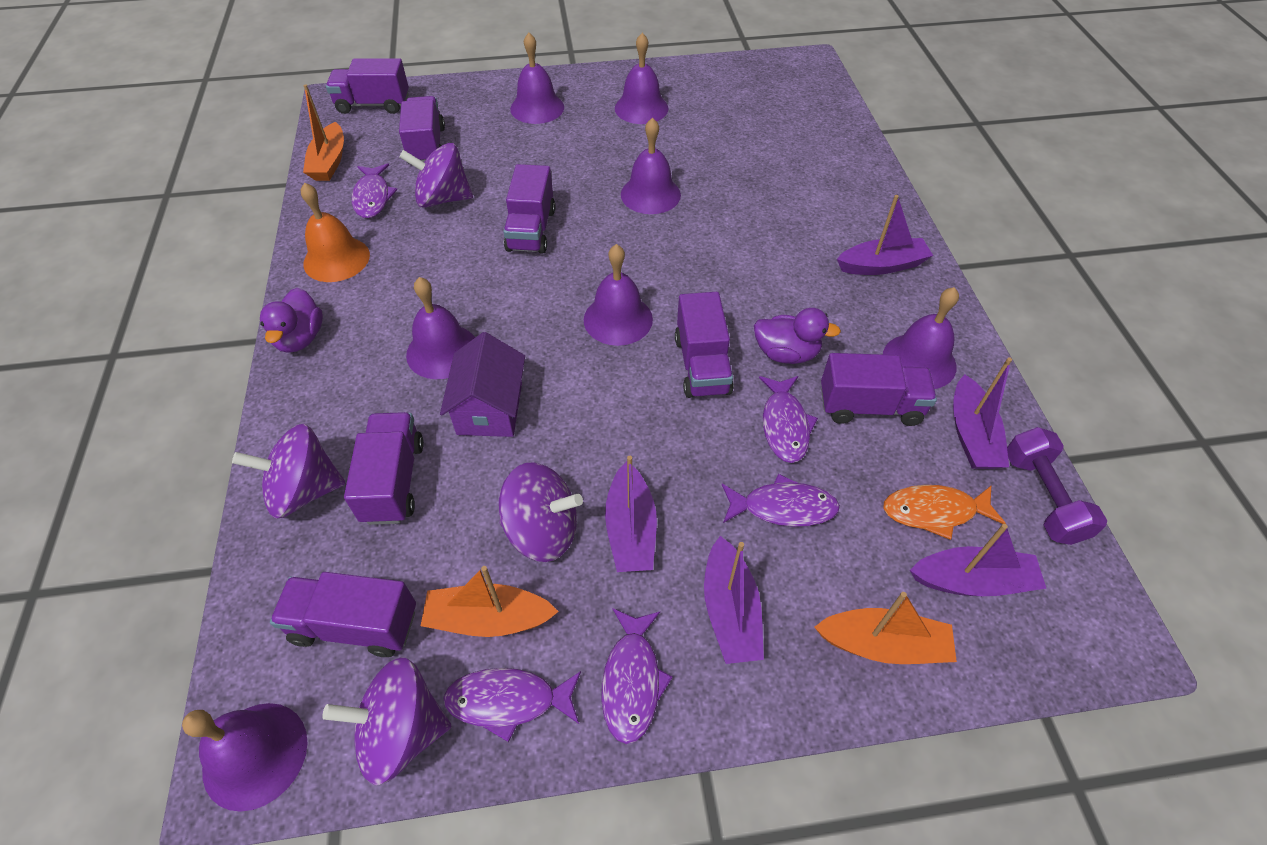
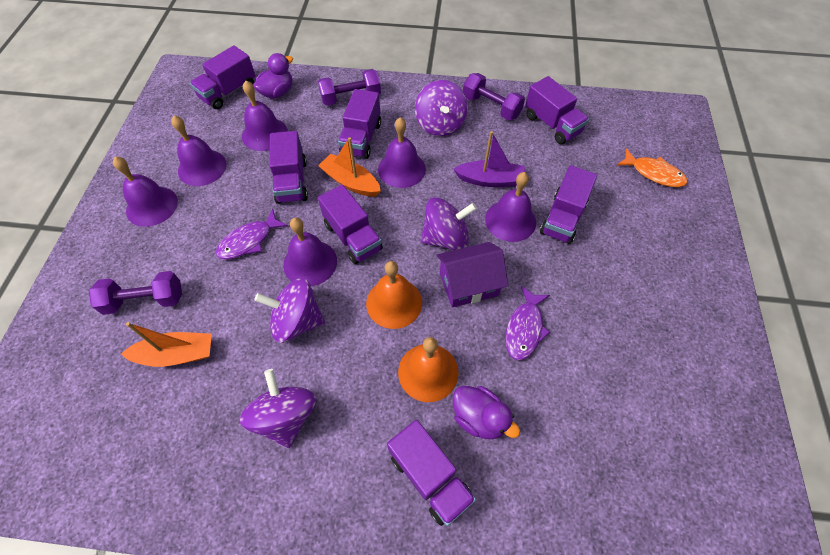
orange bell: [301,183,370,282] = 1 -> [366,261,422,329] [398,337,459,402] = 2
orange boat: [303,84,344,181] [421,566,559,637] [814,592,957,664] = 3 -> [121,322,212,367] [318,137,381,197] = 2
purple bell: [182,703,307,812] [406,277,475,379] [510,33,564,124] [584,244,653,346] [615,33,669,124] [621,117,681,214] [883,287,959,389] = 7 -> [113,157,178,227] [171,116,227,186] [242,81,288,151] [283,218,337,286] [378,117,426,188] [485,172,536,242] = 6
purple boat: [605,456,657,572] [704,536,764,664] [837,195,933,275] [910,524,1047,596] [953,357,1012,469] = 5 -> [453,131,525,187] = 1
purple dumbbell: [1007,427,1107,545] = 1 -> [89,271,182,315] [318,69,381,106] [463,73,525,120] = 3
purple fish: [352,163,397,218] [443,668,581,742] [601,608,673,744] [722,474,840,527] [759,376,818,463] = 5 -> [216,209,288,259] [505,286,550,360] = 2

